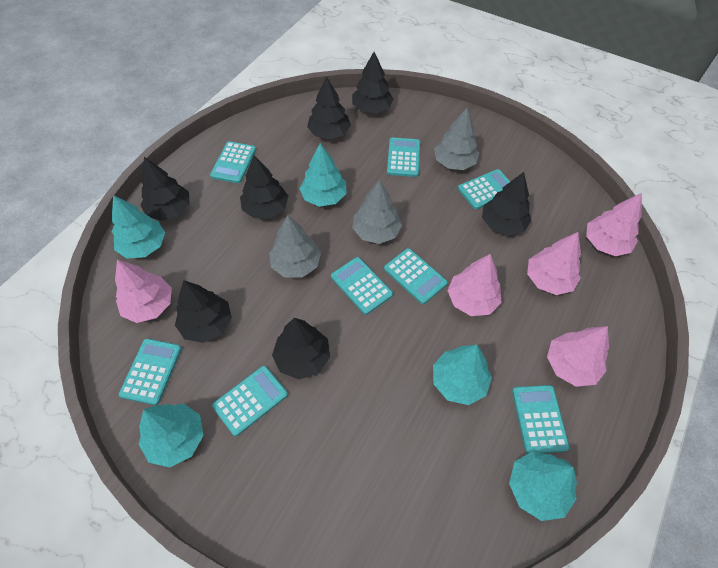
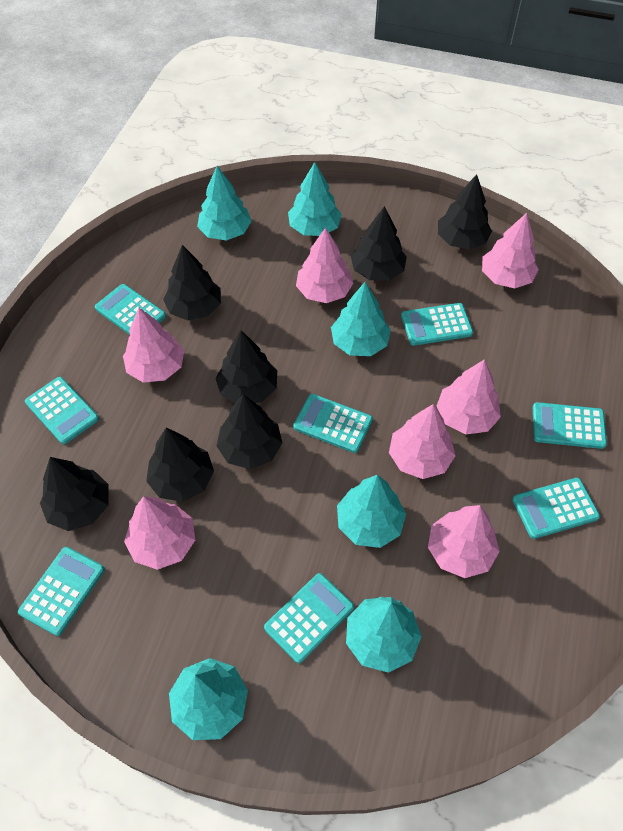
grey tree: [269,215,321,277] [352,180,402,244] [434,107,479,170] = 3 -> none = 0
pink tree: [115,260,172,323] [447,254,501,316] [527,232,581,295] [547,326,609,387] [586,193,642,256] = 5 -> [123,308,184,383] [124,496,195,570] [296,227,353,303] [389,404,455,479] [428,505,500,578] [436,359,501,434] [482,213,539,288] = 7
turquoise tree: [112,195,165,259] [139,404,204,467] [299,143,346,207] [433,345,492,405] [509,451,577,521] = 5 -> [169,658,248,740] [197,166,252,241] [288,162,342,236] [331,282,391,356] [337,475,406,548] [346,597,422,673] = 6

